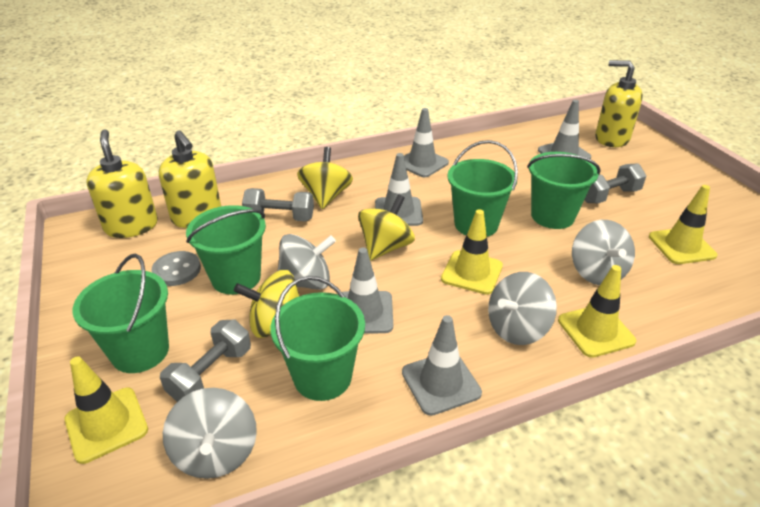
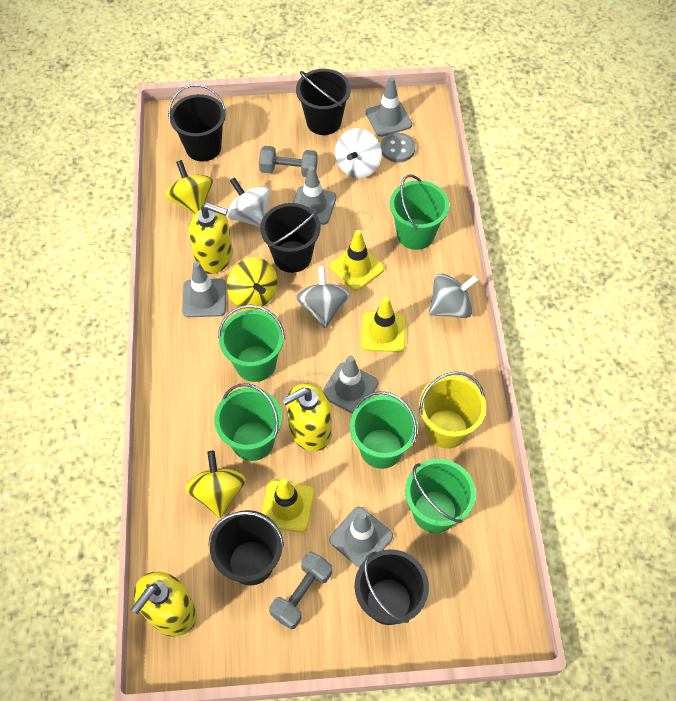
black bucket: none = 0 -> [168,84,226,161] [209,510,284,586] [260,203,321,273] [296,69,351,135] [355,549,429,625] = 5
grey dumbbell: [160,319,251,402] [242,188,314,222] [585,163,647,203] = 3 -> [259,146,318,177] [269,552,332,630] = 2
grey spinning top: [163,388,257,479] [278,234,336,290] [488,272,557,345] [572,220,635,285] = 4 -> [296,266,350,328] [429,274,479,318] = 2
white spinning top: none = 0 -> [227,177,270,227] [335,128,382,178] = 2
yellow bucket: none = 0 -> [419,372,486,449] = 1
yellow traffic cone: [65,356,148,464] [441,209,503,295] [558,265,636,358] [649,185,717,264] = 4 -> [261,478,315,532] [330,230,384,291] [361,297,406,352] = 3

